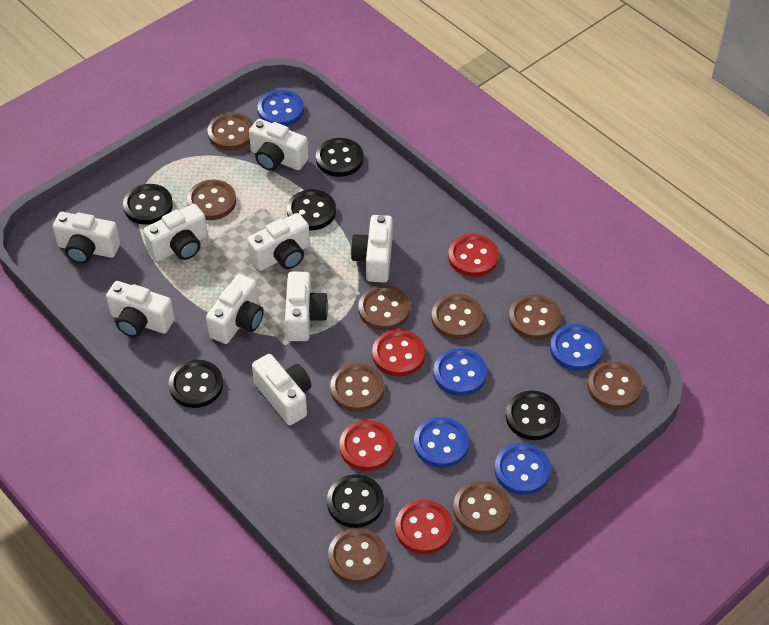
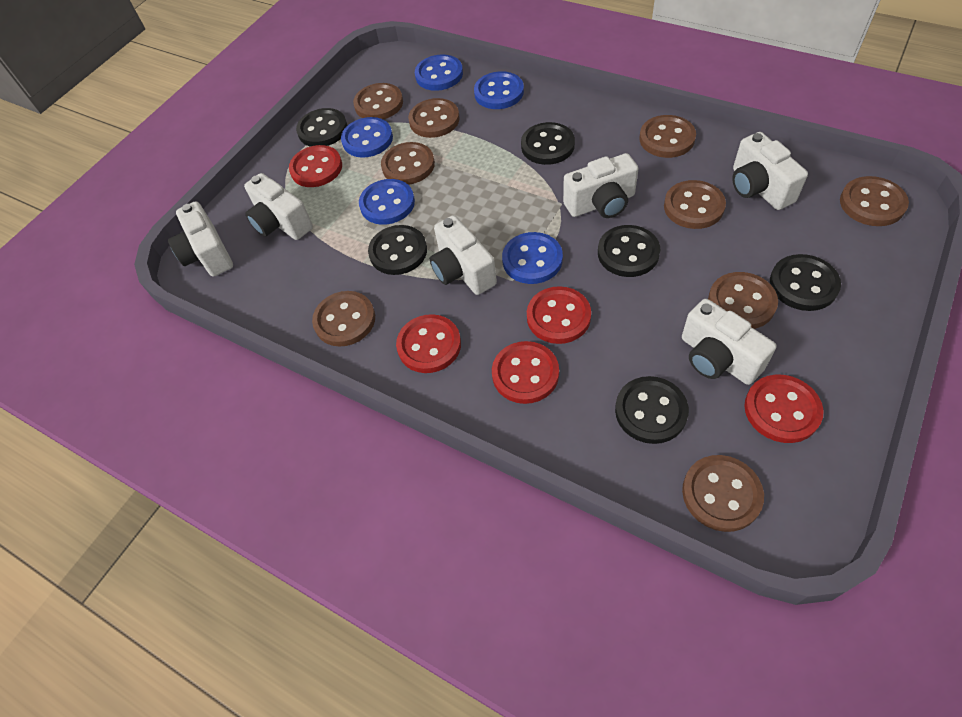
red button: [339,420,395,471] [372,329,425,376] [395,500,453,554] [448,234,499,277] = 4 -> [289,145,342,187] [396,314,461,373] [492,341,559,404] [527,286,591,344] [744,375,824,443] = 5
white camera: [53,212,120,264] [106,281,175,337] [143,204,208,262] [206,274,263,344] [247,213,310,271] [249,119,309,171] [252,354,311,425] [285,272,328,341] [351,215,393,283] = 9 -> [168,201,233,277] [244,173,313,240] [430,215,497,295] [563,153,638,218] [682,299,776,385] [732,132,808,210] = 6

